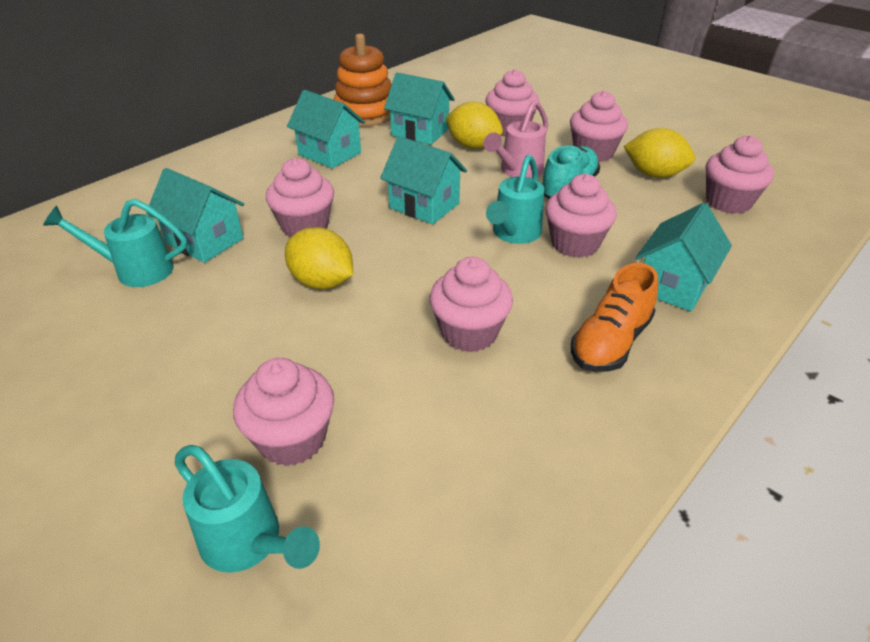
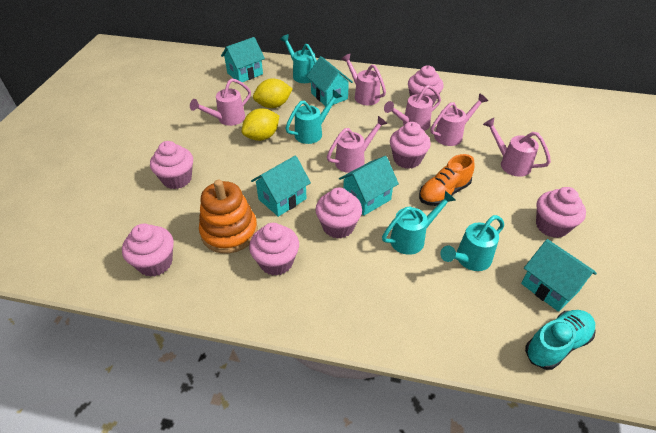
pink watering can: [483,100,548,178] = 1 -> [190,78,251,126] [327,116,388,173] [341,54,386,105] [384,85,441,131] [431,93,488,146] [483,118,551,177] = 6
turquoise watering can: [43,199,187,287] [175,445,320,573] [486,155,544,244] = 3 -> [280,34,317,83] [285,90,342,144] [382,190,456,255] [440,215,504,271] = 4
yellow lemon: [285,227,353,289] [446,102,503,149] [624,128,695,178] = 3 -> [242,108,279,141] [253,78,292,108] = 2

